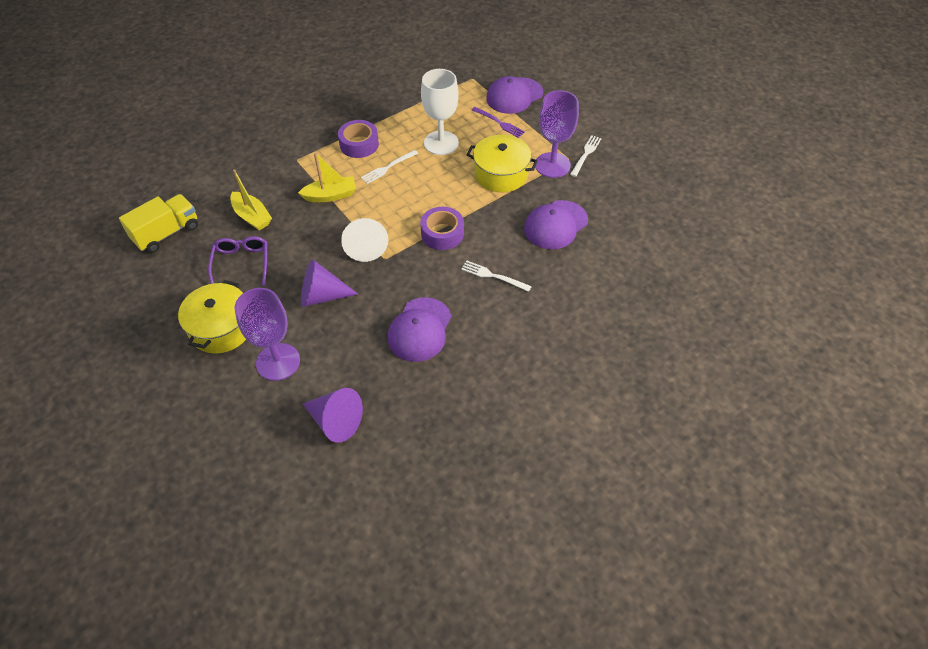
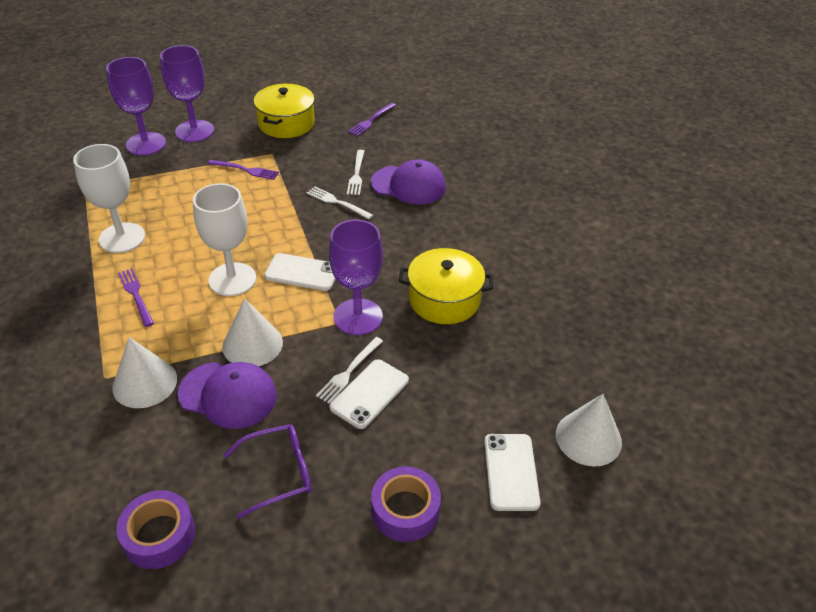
purple cap: [388,297,451,362] [486,76,543,114] [524,200,588,250] = 3 -> [178,362,277,429] [371,159,446,205] = 2
purple cone: [301,259,358,307] [303,388,363,443] = 2 -> none = 0
purple fork: [472,107,525,138] = 1 -> [118,268,154,327] [208,160,279,180] [348,103,396,136] = 3
purple goblet: [235,288,300,381] [535,90,579,178] = 2 -> [106,57,166,156] [160,45,214,142] [329,219,383,335] = 3
white cone: [341,218,388,262] = 1 -> [112,337,177,408] [222,298,283,366] [556,394,622,466] = 3
white goblet: [421,69,459,155] = 1 -> [73,144,145,253] [193,183,256,296] = 2
white phone: none = 0 -> [264,253,336,291] [329,359,409,429] [484,434,541,511] = 3
yellow boat: [230,169,272,231] [298,153,356,202] = 2 -> none = 0
yellow truck: [119,194,198,253] = 1 -> none = 0

